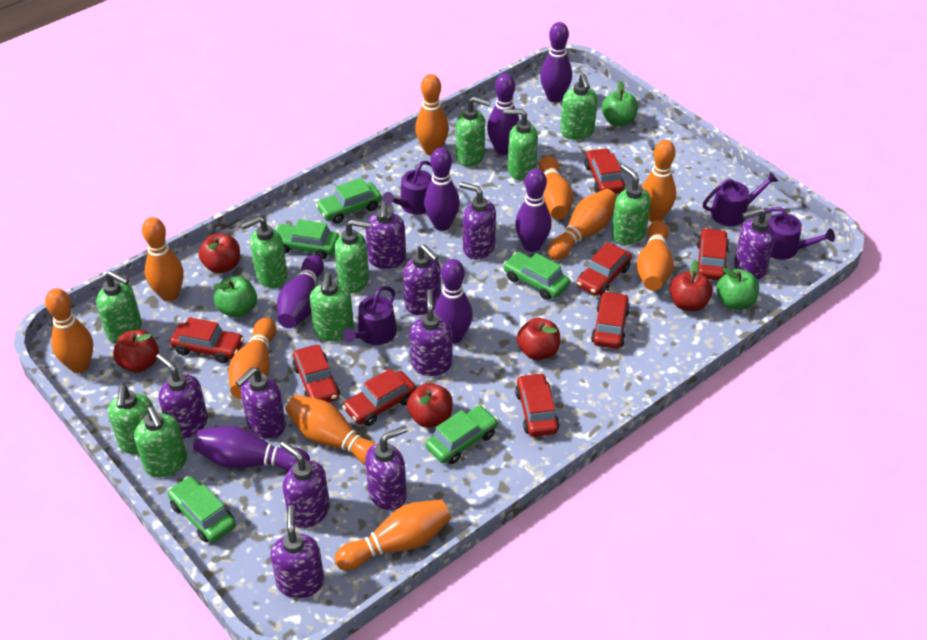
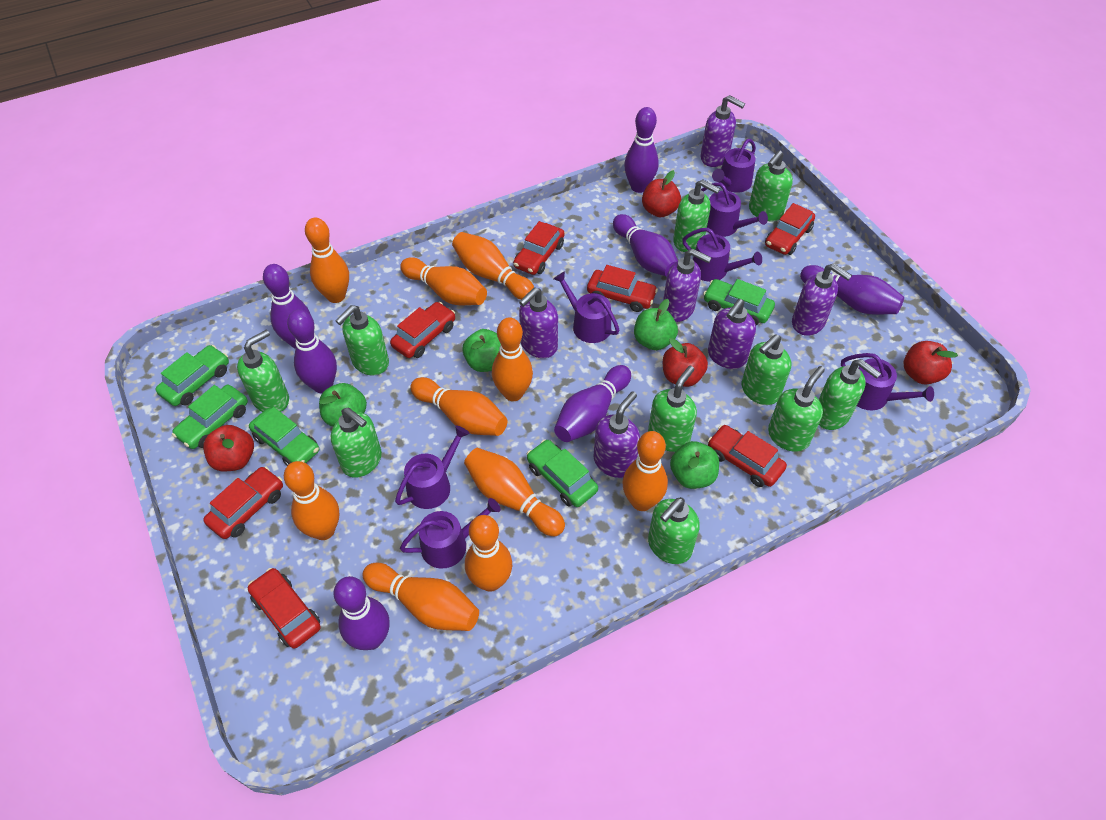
green apple: [213,276,257,318] [601,81,638,126] [716,267,759,310] = 3 -> [319,383,367,427] [462,329,501,372] [634,299,678,350] [670,441,719,489] = 4
purple soap dispenser: [156,353,208,439] [236,367,286,439] [270,505,324,598] [280,441,330,528] [365,201,406,269] [365,426,408,510] [403,244,441,315] [410,289,453,376] [459,182,496,260] [734,207,775,280] = 10 -> [519,287,558,358] [594,391,640,478] [663,249,712,322] [701,95,745,167] [708,299,756,369] [792,263,852,336] = 6
purple watering can: [342,286,397,345] [383,161,432,215] [703,172,778,226] [753,207,835,260] = 4 -> [395,426,470,509] [400,498,501,568] [553,271,619,343] [682,228,762,282] [701,183,768,237] [712,139,756,193] [841,353,934,410] = 7
red apple: [113,330,159,373] [198,233,240,273] [407,383,453,428] [517,318,560,360] [670,260,713,312] = 5 -> [203,425,254,471] [642,170,681,217] [663,338,708,387] [904,341,958,385] = 4
red car: [170,317,244,363] [293,345,340,402] [342,368,416,426] [515,373,560,437] [577,242,632,296] [585,148,625,194] [591,291,630,349] [697,228,729,281] = 8 -> [203,466,283,539] [248,568,321,649] [390,302,455,358] [513,221,564,275] [587,265,658,312] [708,425,787,487] [765,203,815,255] = 7

